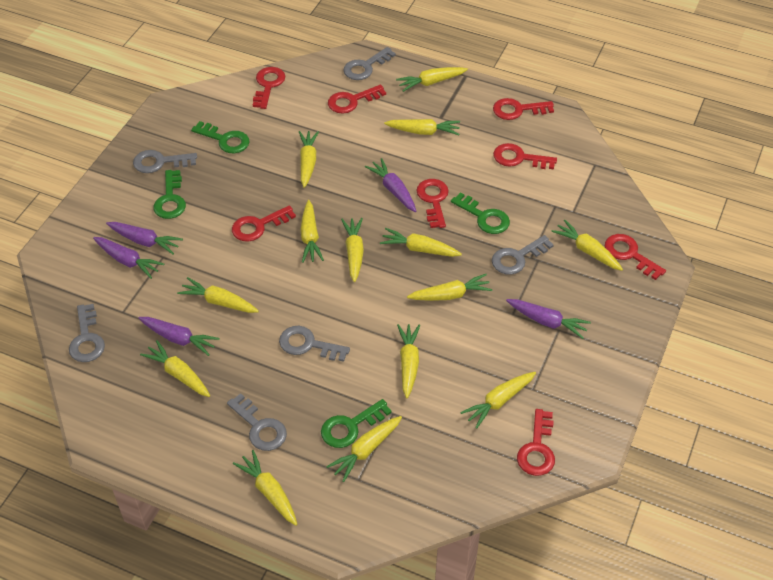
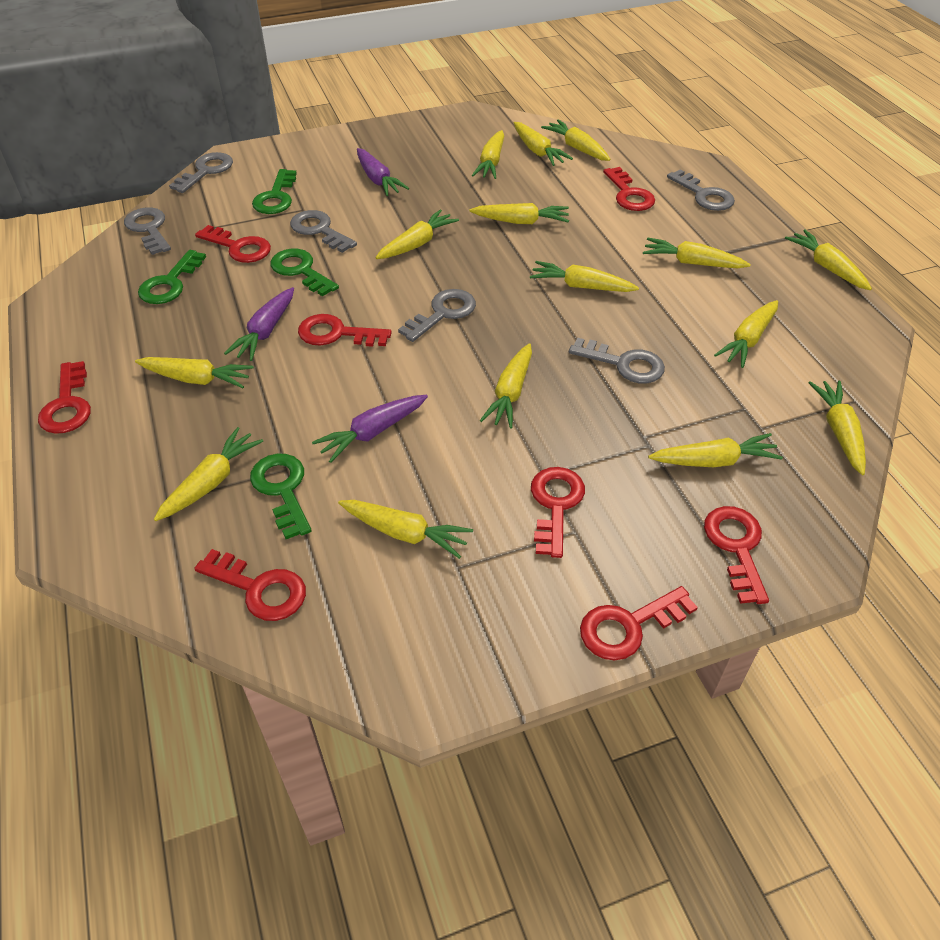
purple carrot: [93,237,164,279] [106,222,183,254] [139,317,220,356] [365,158,416,212] [506,299,591,339] = 5 -> [224,287,294,361] [312,395,428,463] [357,148,409,196] = 3
yellow carrot: [140,340,210,397] [177,277,259,313] [233,450,297,526] [299,131,319,188] [300,200,324,263] [326,416,402,482] [341,218,364,282] [380,228,462,257] [384,119,460,135] [396,67,468,92] [397,324,420,398] [407,274,492,301] [460,372,536,429] [551,220,623,271] = 14 -> [135,357,254,388] [154,427,263,521] [338,500,473,559] [375,210,459,259] [469,203,569,224] [472,130,504,179] [480,343,532,429] [514,122,573,166] [530,261,639,292] [541,120,610,161] [643,238,751,268] [648,433,783,467] [714,300,778,368] [785,229,872,290] [809,381,866,475] = 15

